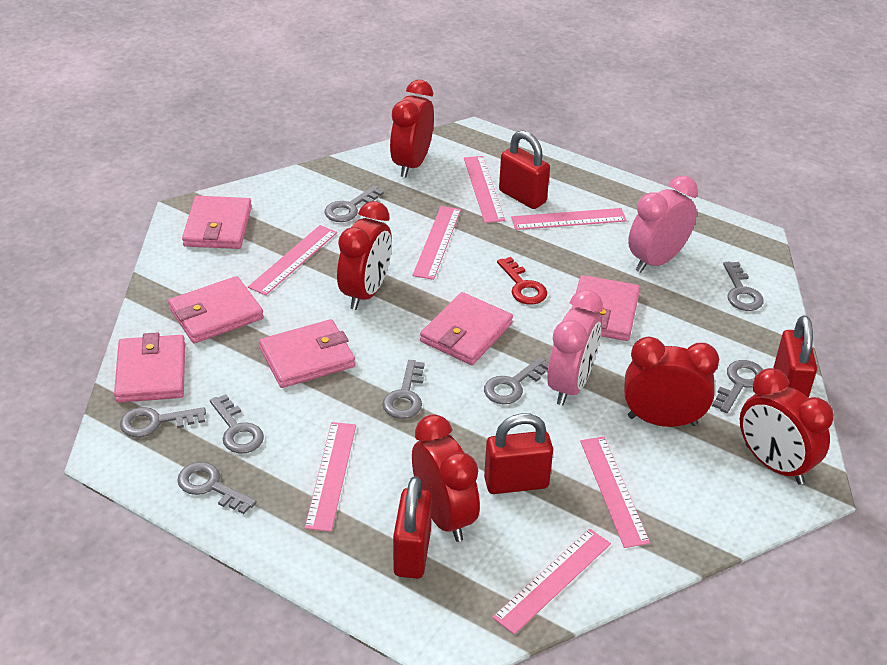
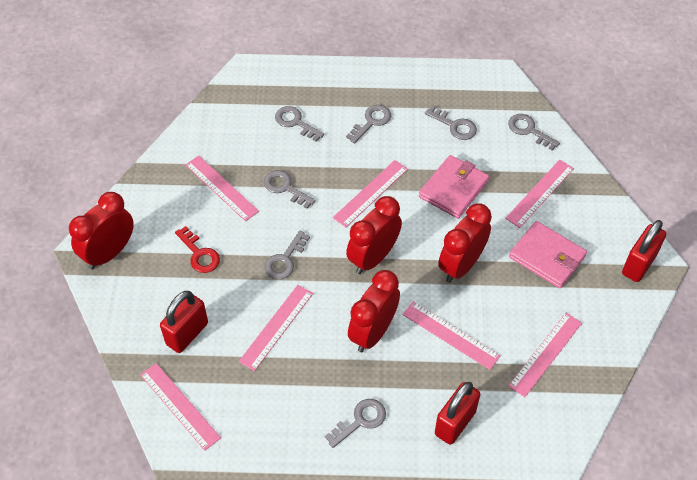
grey key: [120,407,206,437] [177,462,257,514] [210,394,264,454] [324,186,384,222] [382,360,425,419] [484,357,549,404] [712,360,763,413] [723,261,764,311] = 8 -> [264,170,315,208] [264,231,310,279] [275,106,324,142] [325,399,386,448] [346,105,391,144] [425,106,477,140] [508,114,560,150] = 7
pink clock: [547,290,603,406] [628,175,698,273] = 2 -> none = 0
pink wallet: [114,332,185,403] [168,276,264,343] [182,196,252,249] [259,319,355,388] [420,292,513,365] [572,275,640,341] = 6 -> [419,155,489,219] [509,221,587,288] = 2
red clock: [337,201,392,310] [390,80,434,178] [412,414,480,542] [624,337,719,427] [740,368,834,484] = 5 -> [69,192,134,269] [346,196,402,274] [348,270,400,352] [438,203,492,283] = 4
red padlock: [393,476,432,579] [484,413,553,494] [499,130,550,209] [773,315,817,398] = 4 -> [160,291,208,353] [435,382,480,445] [622,220,666,282] = 3

